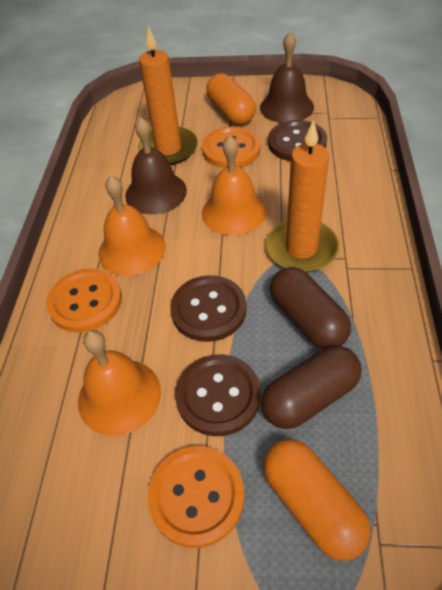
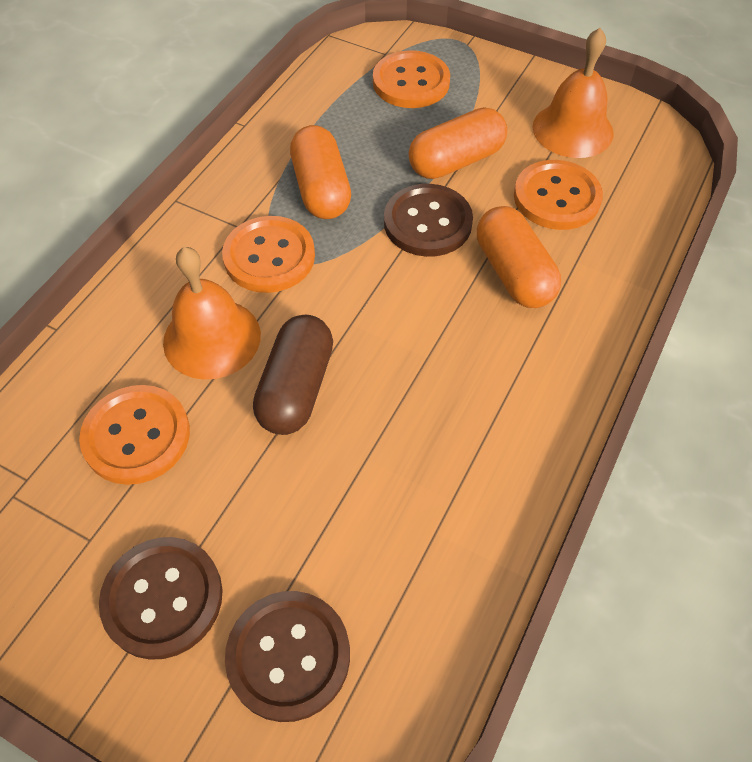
brown bell: [125,117,187,214] [260,32,314,123] = 2 -> none = 0
brown capsule: [261,345,361,429] [270,267,351,349] = 2 -> [253,314,333,435] = 1
orange bell: [78,330,161,436] [98,175,166,276] [202,135,266,235] = 3 -> [163,247,261,380] [532,28,614,158] = 2
orange button: [46,268,122,332] [147,446,245,548] [202,126,261,168] = 3 -> [79,385,190,485] [222,216,315,293] [373,50,450,108] [514,160,603,230] = 4
orange candle: [138,26,198,165] [266,120,339,272] = 2 -> none = 0
orange capsule: [206,73,256,125] [263,439,370,561] = 2 -> [290,125,351,219] [409,107,507,179] [477,206,561,308] = 3

